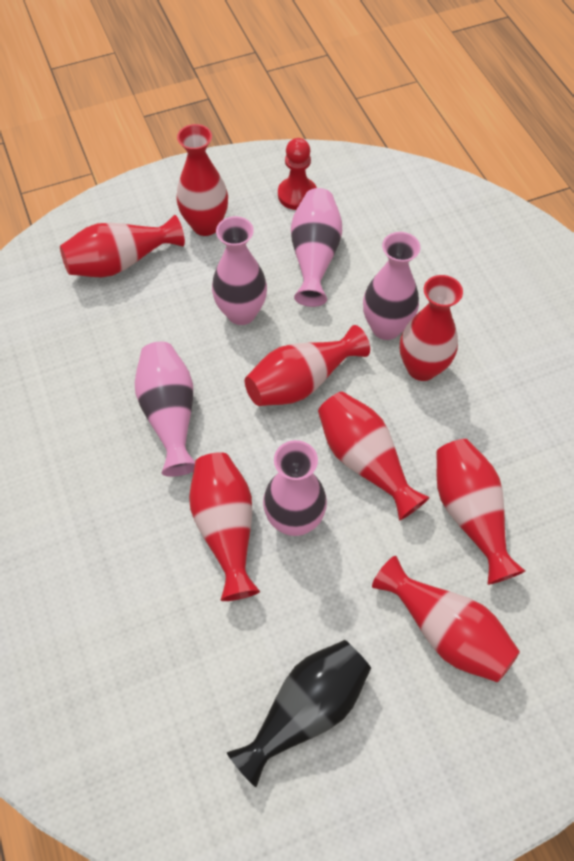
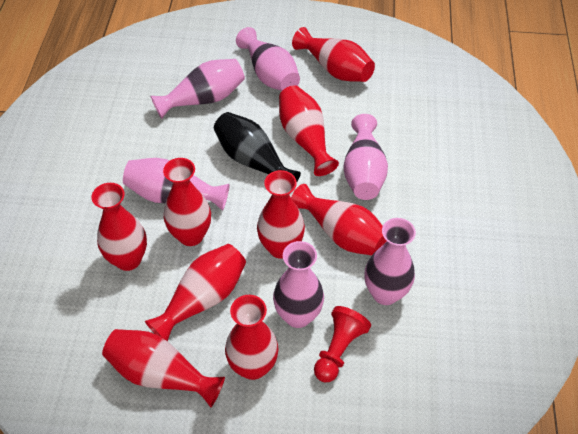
pink vase: [135,342,195,477] [212,216,267,325] [263,440,327,536] [291,188,342,307] [363,232,420,340] = 5 -> [123,158,230,211] [151,59,245,119] [236,27,300,91] [273,241,324,328] [343,114,388,200] [365,218,416,305] = 6
red vase: [60,215,185,277] [176,124,228,236] [189,452,260,601] [245,325,370,406] [318,392,430,521] [372,556,520,683] [400,275,463,381] [436,439,525,585] = 8 -> [92,183,147,271] [102,329,225,408] [145,244,246,341] [163,158,211,246] [225,295,279,380] [257,170,305,259] [279,85,339,176] [291,184,387,256] [292,27,375,82] = 9

